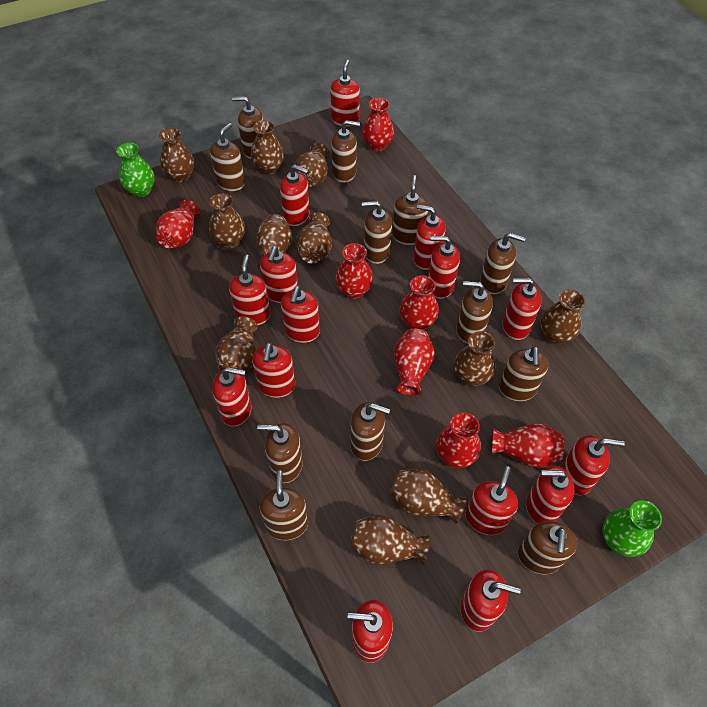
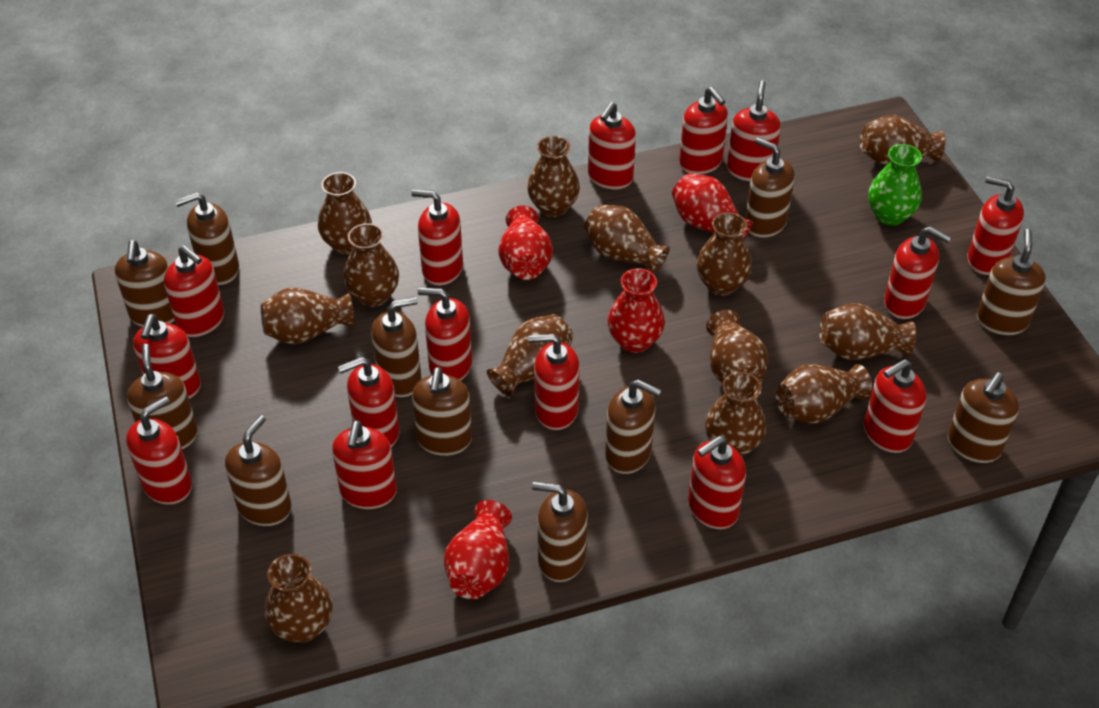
brown soap dispenser: [210,123,245,191] [232,96,263,159] [257,423,303,483] [260,470,308,540] [331,120,360,183] [351,401,390,461] [362,201,392,264] [392,175,428,245] [456,281,493,344] [480,233,526,294] [499,346,548,401] [518,521,577,574] = 12 -> [115,240,175,327] [127,344,198,449] [175,192,239,285] [225,415,292,526] [371,297,421,397] [412,367,472,456] [532,482,588,582] [605,380,661,474] [745,138,795,238] [948,372,1019,463] [977,229,1046,335] = 11
brown vase: [159,128,194,182] [209,193,245,248] [215,316,258,372] [251,120,284,174] [256,214,292,270] [295,143,329,187] [296,212,332,263] [350,515,429,565] [390,469,467,524] [454,331,496,386] [541,289,585,345] = 11 -> [261,287,354,344] [265,554,333,643] [318,172,372,254] [343,223,399,307] [487,314,573,397] [527,136,580,217] [584,205,670,274] [697,212,752,296] [705,372,766,456] [706,310,769,383] [776,364,872,423] [820,303,916,360] [860,115,946,166] = 13
green vase: [116,142,155,197] [602,500,662,557] = 2 -> [868,144,922,226] = 1
red vase: [156,199,200,248] [335,243,373,299] [362,98,394,151] [394,328,435,396] [400,275,439,330] [436,412,481,468] [492,423,564,468] = 7 -> [444,500,512,599] [498,206,553,280] [608,268,665,353] [672,173,753,239] = 4

